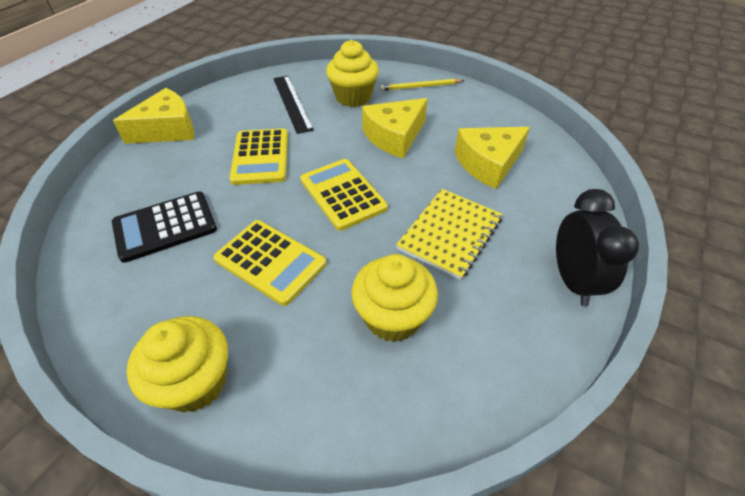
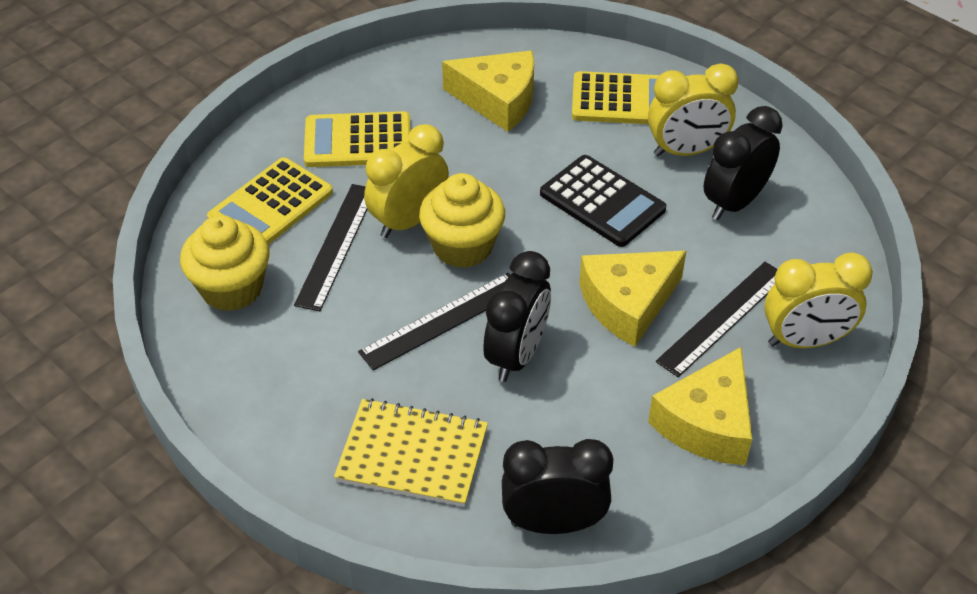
black clock: [556,189,639,306] = 1 -> [483,251,551,382] [502,439,613,534] [703,106,783,220] = 3
black ruler: [273,76,314,134] = 1 -> [294,184,367,311] [358,273,510,371] [656,262,777,377] = 3
yellow clock: none = 0 -> [364,124,449,238] [648,63,739,157] [764,252,873,348] = 3
yellow cupcake: [127,316,228,413] [326,40,379,107] [351,254,438,342] = 3 -> [180,215,269,311] [419,173,505,268] = 2
yellow pencil: [380,79,464,91] = 1 -> none = 0

